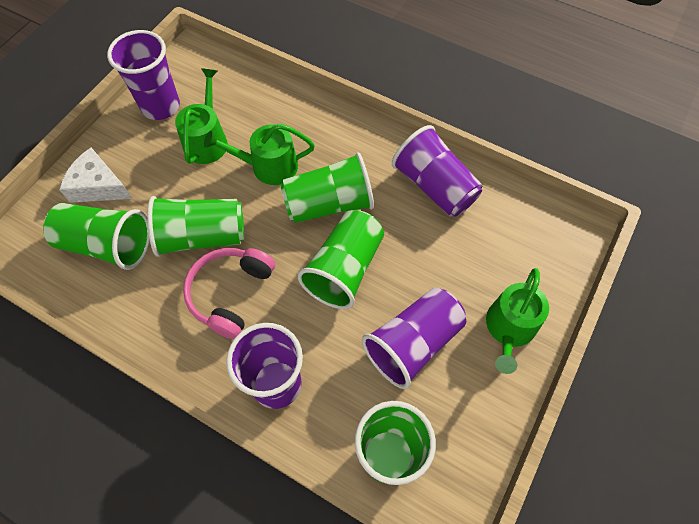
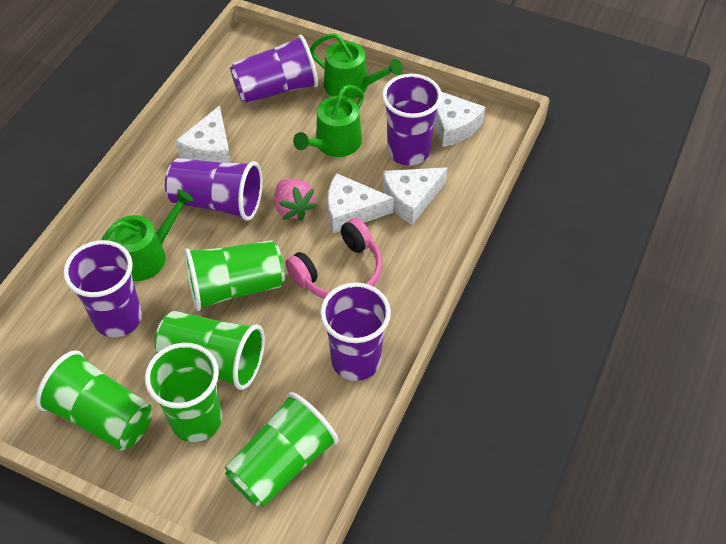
pink strawberry: none = 0 -> [274,179,317,221] = 1
purple cup: [107,30,180,120] [226,323,303,409] [362,288,466,389] [392,125,482,217] = 4 -> [63,240,142,337] [165,158,262,221] [230,35,318,103] [320,282,391,381] [382,74,442,166] = 5
white cheese: [59,148,132,203] = 1 -> [175,105,231,163] [328,173,394,234] [383,167,447,225] [434,92,485,147] = 4

